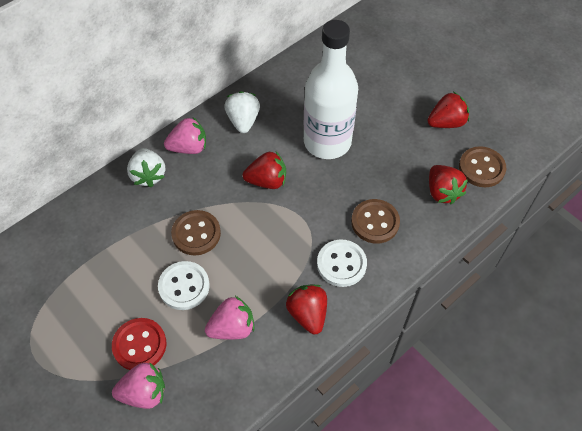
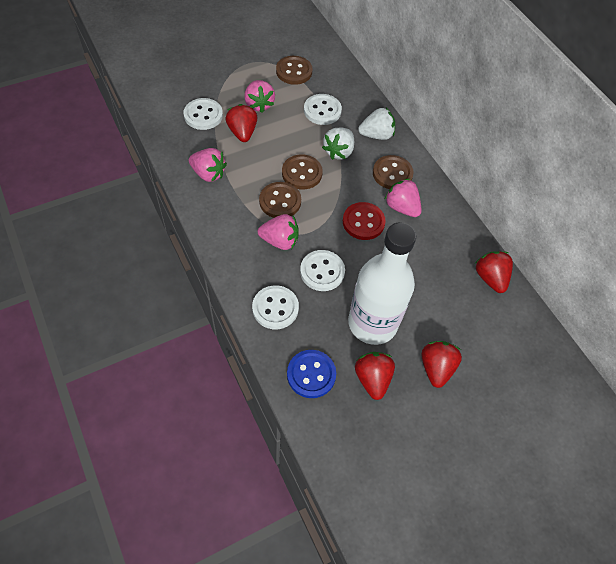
blue button: none = 0 -> [287,350,336,398] = 1
brown button: [171,210,221,256] [351,199,400,244] [459,146,506,187] = 3 -> [259,182,301,218] [276,56,312,85] [282,155,323,190] [373,155,414,189] = 4
pink strawberry: [112,362,165,409] [164,117,206,154] [205,296,255,340] = 3 -> [189,148,227,182] [244,80,275,113] [258,214,299,250] [384,179,422,217] = 4
white button: [158,261,210,310] [317,240,367,287] = 2 -> [184,98,223,130] [252,285,299,329] [300,250,345,291] [304,94,342,125] = 4

